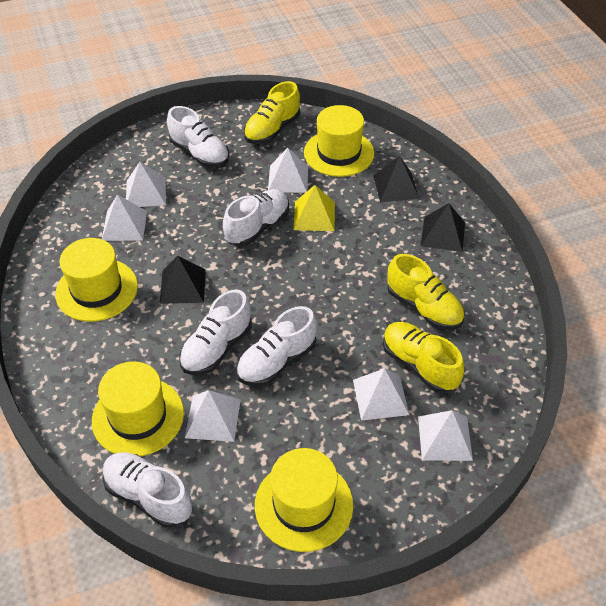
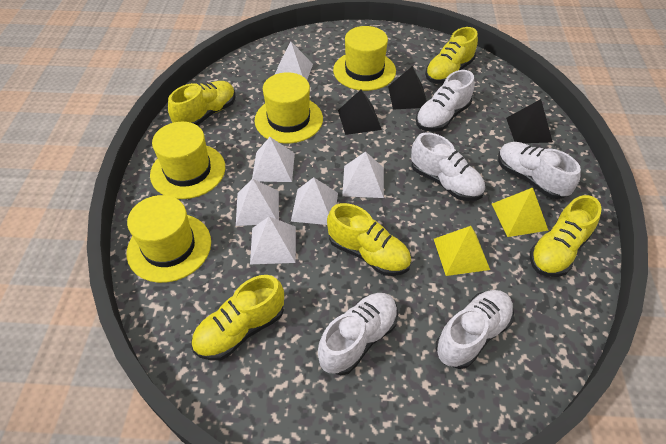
yellow pyramid: [293,185,335,231] = 1 -> [434,226,490,276] [492,188,549,237] = 2
yellow shoe: [244,81,300,144] [383,322,464,393] [387,254,464,330] = 3 -> [168,81,236,126] [191,275,284,361] [327,203,411,276] [425,27,478,84] [530,195,602,277] = 5

